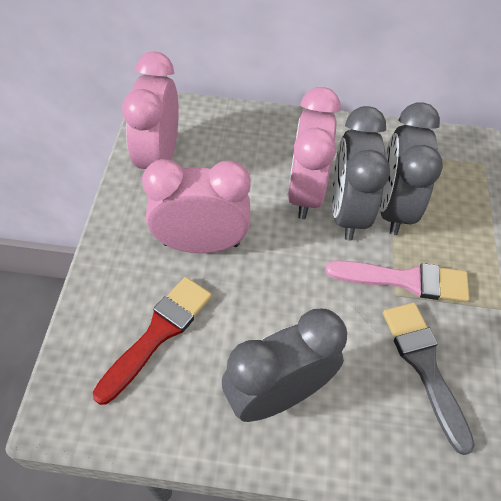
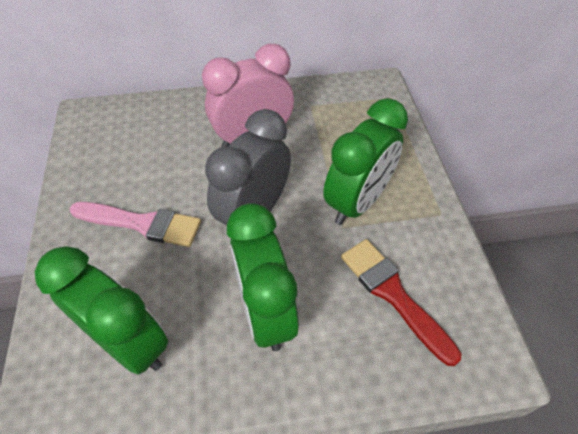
green clock: none = 0 -> [34,246,168,375] [227,203,299,351] [323,98,408,225] = 3
grey brush: [383,302,475,455] = 1 -> none = 0
grey clock: [222,309,347,422] [332,106,390,240] [380,102,443,235] = 3 -> [205,109,291,226] = 1
pink clock: [122,51,179,169] [142,159,251,253] [287,87,341,219] = 3 -> [202,44,294,147] = 1

